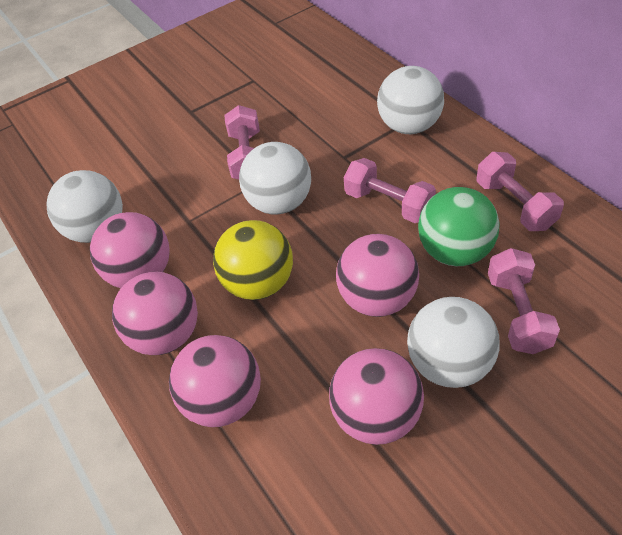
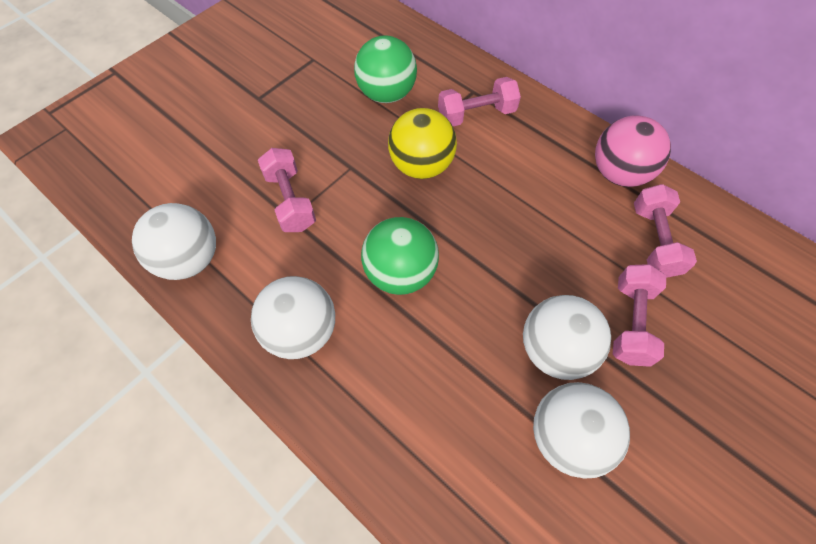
green ball: [418,187,500,266] = 1 -> [354,35,417,103] [361,217,439,295] = 2
pink ball: [90,212,170,288] [112,272,198,355] [169,335,261,427] [329,348,424,445] [336,234,419,317] = 5 -> [595,115,671,187] = 1

